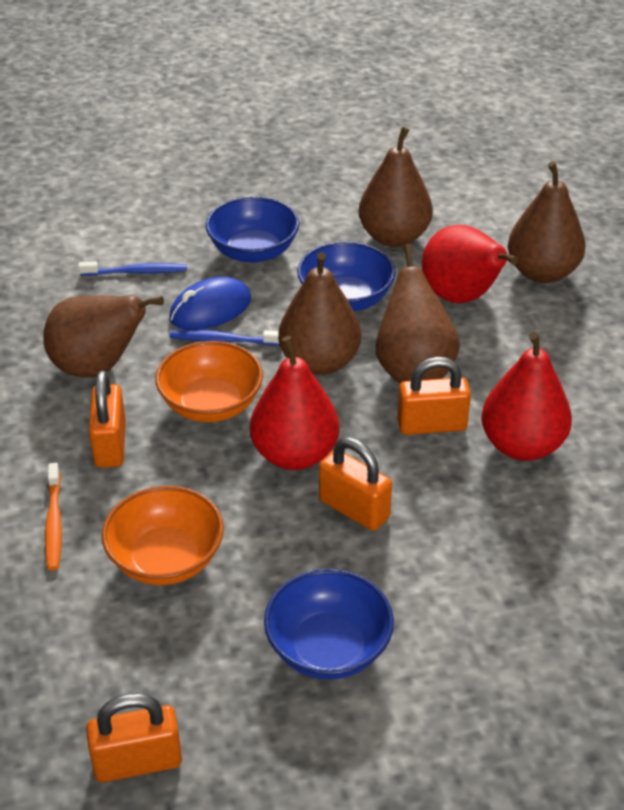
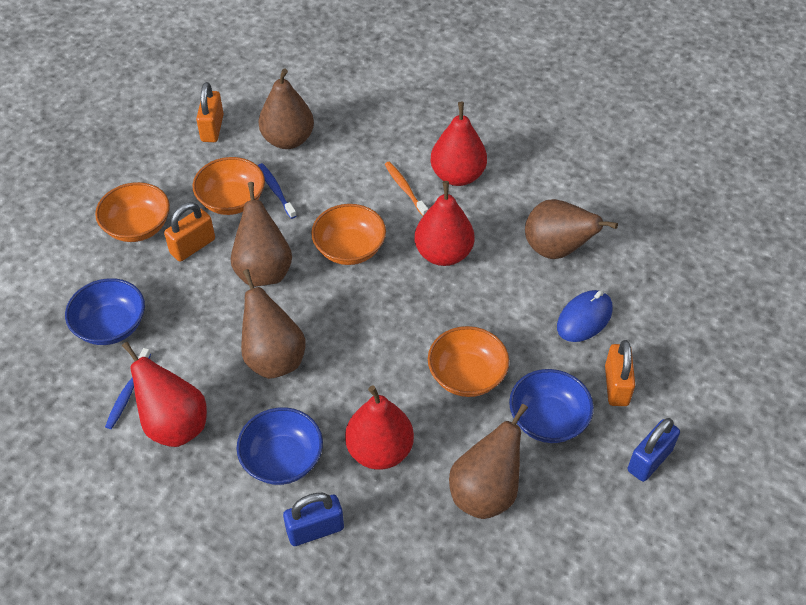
blue padlock: none = 0 -> [283,493,344,546] [628,418,680,482] = 2
orange bowl: [102,486,224,585] [155,341,263,422] = 2 -> [95,182,170,242] [193,157,265,215] [311,204,386,265] [428,326,509,397] = 4
orange padlock: [86,693,182,783] [89,371,126,468] [319,437,392,531] [397,357,471,435] = 4 -> [164,202,215,262] [196,82,224,142] [605,340,635,406] = 3
red pear: [250,336,339,470] [422,225,518,303] [481,332,572,461] = 3 -> [122,342,207,447] [345,386,414,470] [415,181,474,266] [431,102,487,186] = 4

